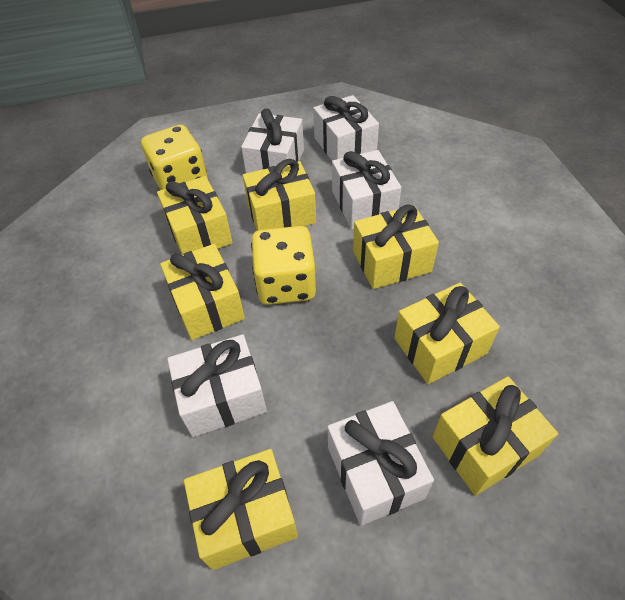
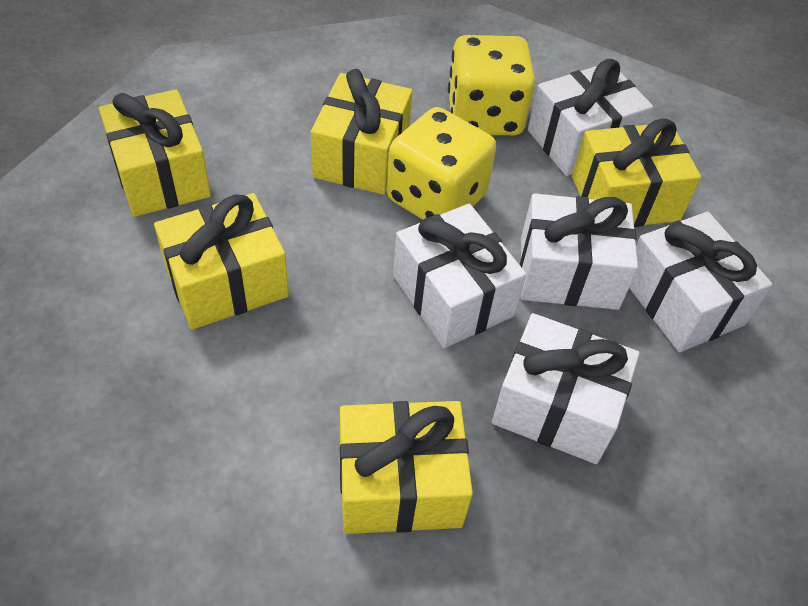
yellow gift: [157,176,233,255] [160,244,245,340] [184,449,298,570] [243,159,316,231] [353,205,439,289] [394,283,500,384] [433,377,558,496] = 7 -> [99,89,211,217] [154,193,289,330] [311,69,412,195] [340,401,473,534] [572,118,701,227] = 5

